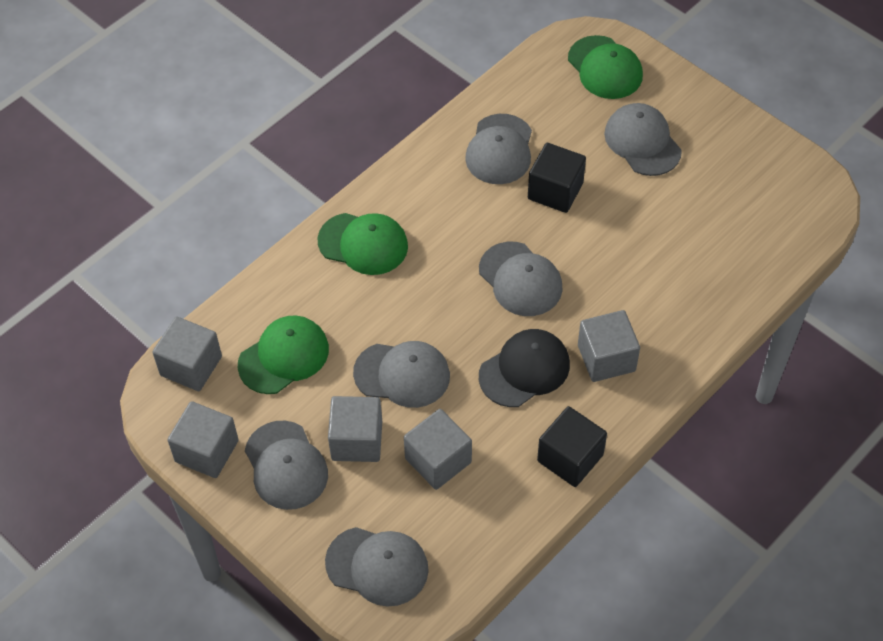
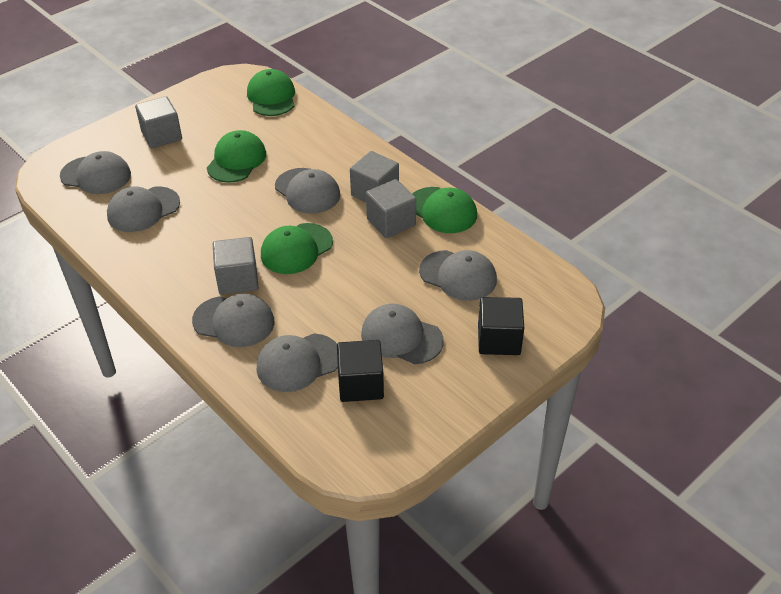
black cap: [479,329,570,407] = 1 -> none = 0
green cap: [238,316,329,394] [318,213,408,275] [568,35,643,99] = 3 -> [207,130,266,183] [247,69,295,116] [261,223,333,274] [413,187,477,233] = 4
grey cap: [245,421,328,510] [325,527,429,607] [353,341,450,408] [465,114,532,184] [479,242,562,316] [604,103,682,176] = 6 -> [60,151,131,194] [107,187,180,232] [192,293,275,347] [257,334,338,392] [275,168,340,214] [361,304,444,364] [419,250,497,301] = 7
grey cube: [152,317,222,391] [167,401,239,478] [328,396,382,462] [404,409,472,490] [578,310,640,382] = 5 -> [135,96,182,148] [213,237,259,295] [350,151,399,202] [366,179,416,238] = 4

